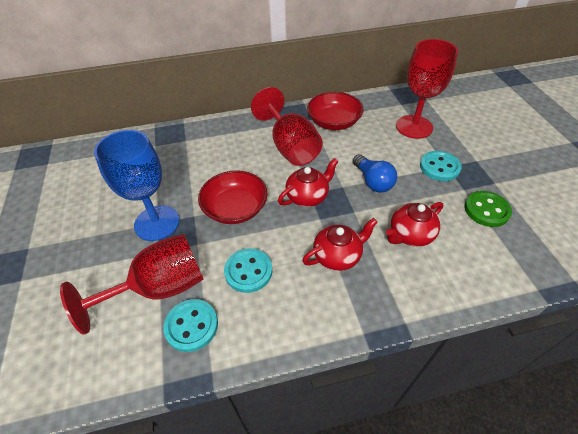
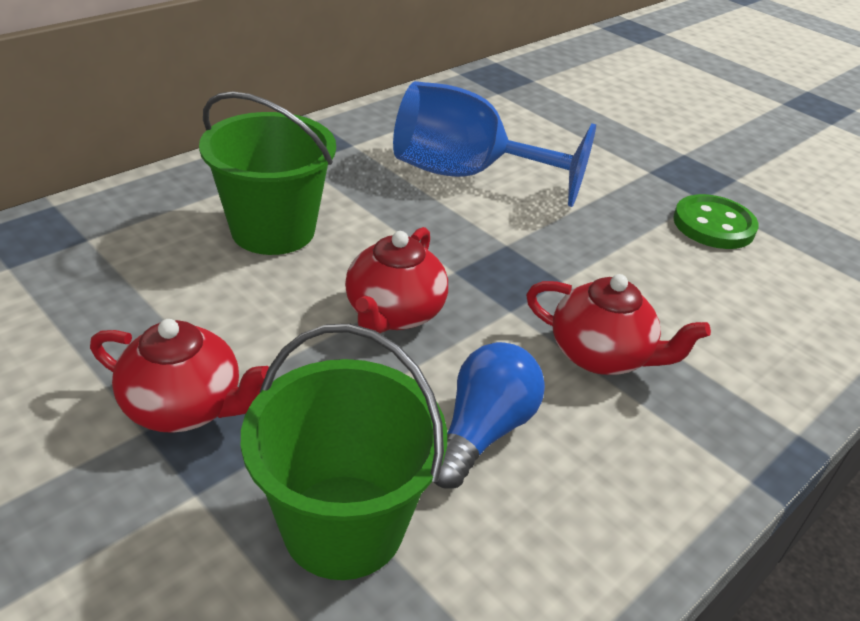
green bucket: none = 0 -> [199,91,336,255] [241,324,447,580] = 2
red bowl: [198,170,267,224] [307,92,364,130] = 2 -> none = 0
red goblet: [60,234,204,334] [251,87,323,166] [396,39,458,139] = 3 -> none = 0
turquoise button: [163,299,218,352] [224,248,272,293] [420,151,462,181] = 3 -> none = 0

